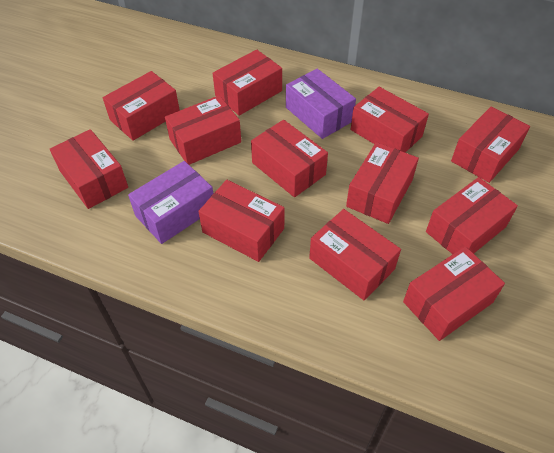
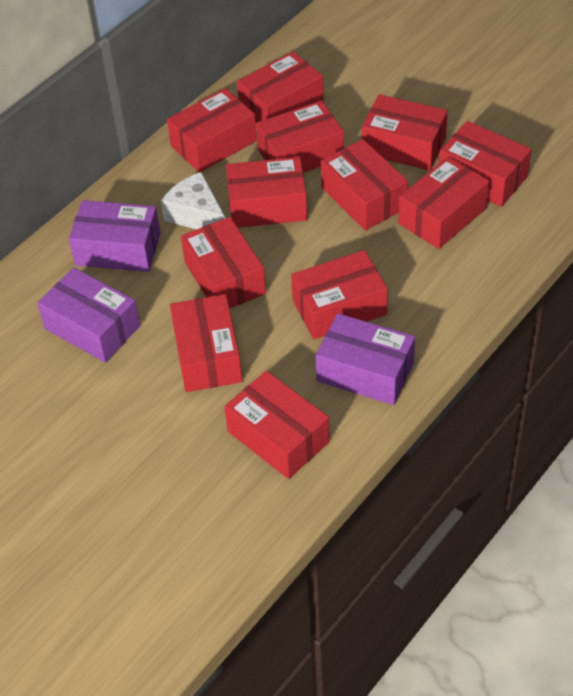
purple box: [128,161,213,244] [286,69,356,139] = 2 -> [37,267,140,362] [69,200,160,272] [316,313,415,405] = 3
white cheese: none = 0 -> [161,172,226,229] = 1

